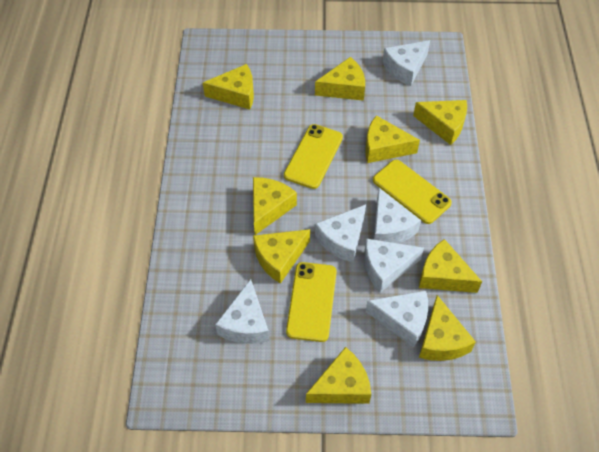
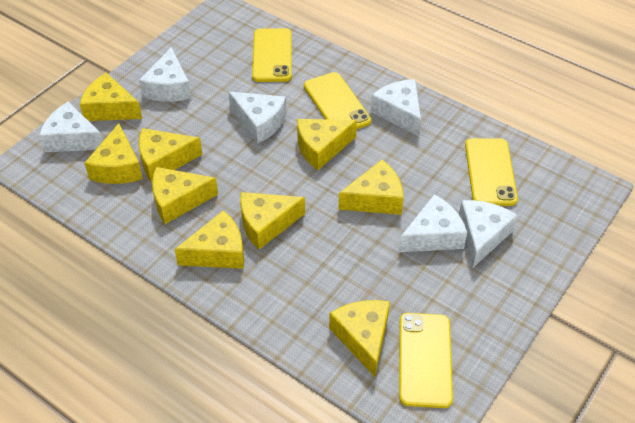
yellow phone: [284,124,343,189] [286,262,337,342] [373,160,452,224] = 3 -> [252,28,292,82] [304,72,371,130] [399,313,453,408] [465,138,518,206] = 4

